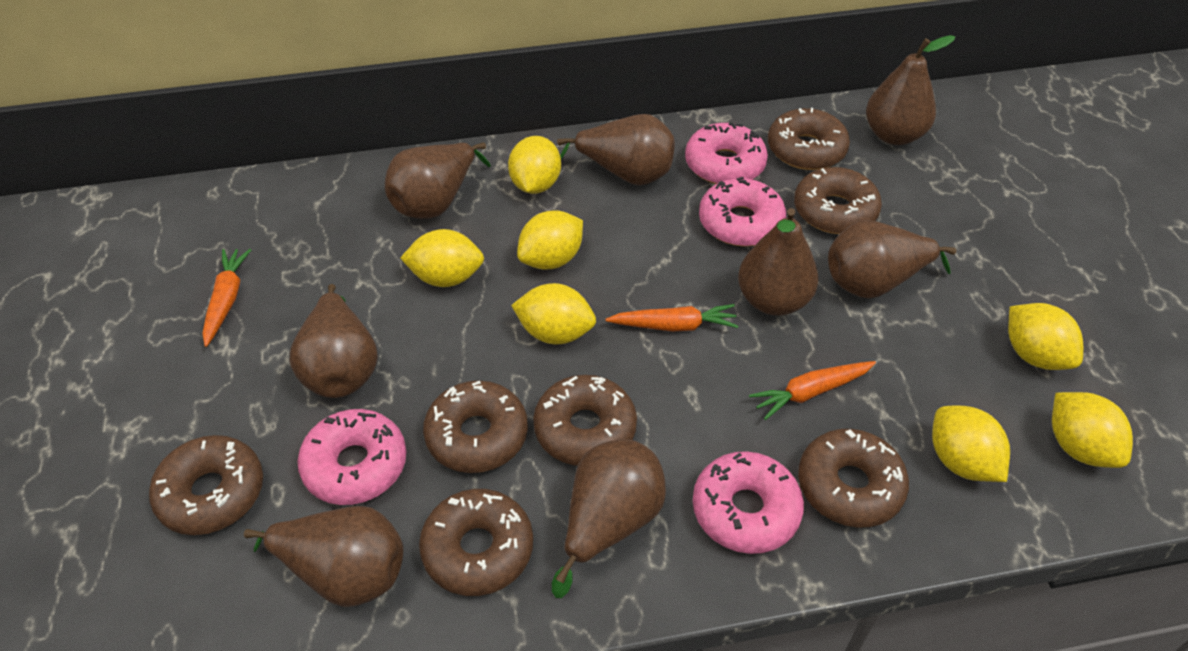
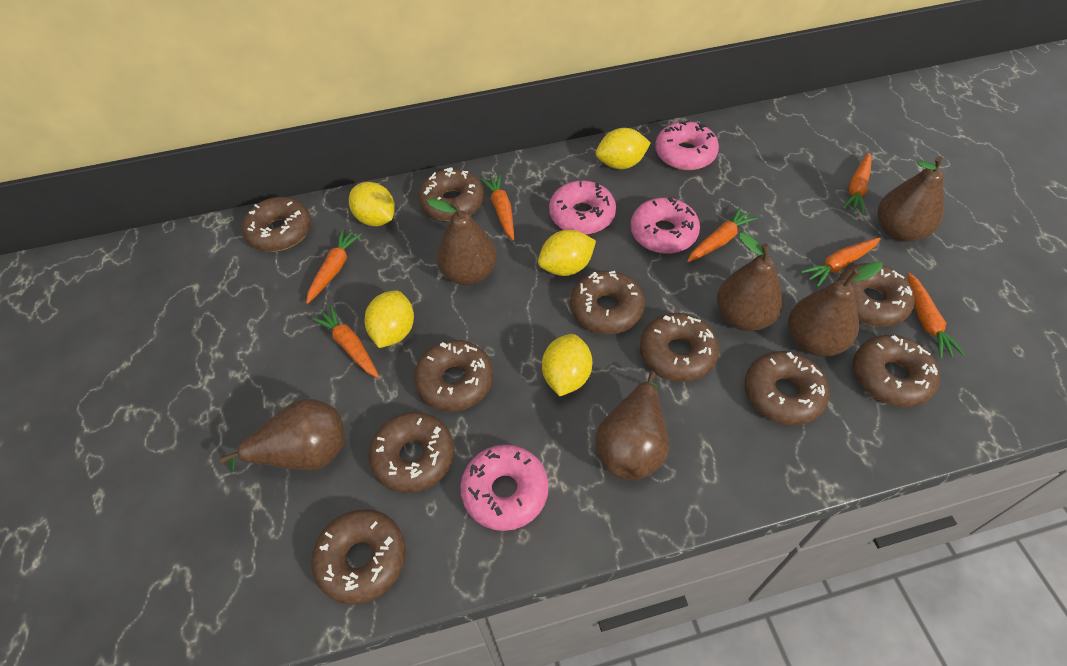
brown donut: [149,435,263,535] [419,489,533,596] [423,381,528,473] [533,375,637,466] [768,108,850,170] [794,167,882,234] [798,429,909,528] = 7 -> [242,197,311,252] [311,509,406,604] [369,412,454,493] [414,340,493,412] [418,167,484,221] [570,270,645,334] [640,313,719,382] [745,351,830,425] [837,263,915,327] [853,335,940,407] = 10
brown pear: [244,506,403,607] [290,284,378,398] [385,143,491,219] [552,439,666,598] [557,114,675,186] [738,208,819,316] [828,220,956,298] [866,35,955,145] = 8 -> [220,399,345,472] [427,199,497,285] [595,372,669,480] [717,232,784,331] [788,261,882,356] [878,156,944,242] = 6
orange carrot: [202,249,251,347] [605,304,738,332] [749,361,876,420] = 3 -> [306,229,362,304] [311,306,379,378] [481,174,514,240] [687,207,758,262] [801,237,881,287] [842,152,872,215] [907,272,965,359] = 7
yellow lemon: [400,229,484,287] [508,136,561,194] [511,283,596,344] [517,210,583,270] [932,406,1010,482] [1008,303,1083,370] [1052,392,1133,468] = 7 -> [349,182,395,226] [364,291,414,348] [538,230,596,276] [542,334,592,396] [596,128,651,169] = 5

